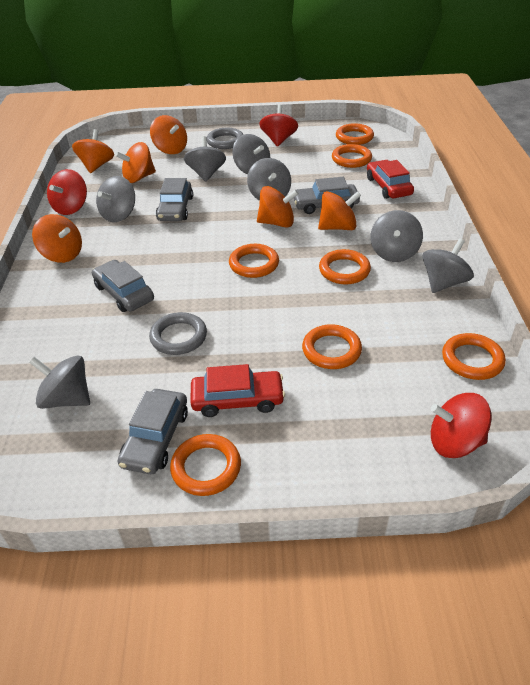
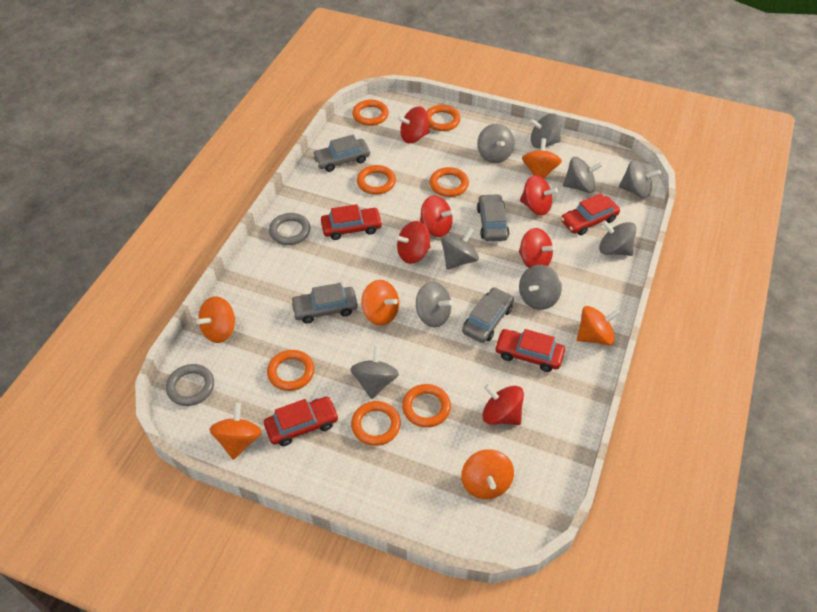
grey spinning top: [29,356,90,409] [96,176,135,222] [184,136,226,182] [232,134,270,175] [247,158,291,201] [370,210,423,262] [422,238,474,293] = 7 -> [350,346,399,399] [416,282,453,327] [441,227,479,270] [477,124,514,163] [519,265,562,310] [530,114,561,148] [563,157,603,193] [599,220,637,256] [619,160,661,198] = 9
red car: [190,364,285,417] [367,160,414,199] = 2 -> [264,397,339,446] [321,204,383,240] [495,329,565,372] [561,193,620,235] = 4
red spinning top: [47,169,87,215] [259,105,298,147] [431,393,492,458] = 3 -> [395,221,431,264] [398,106,430,143] [420,195,455,237] [482,384,524,425] [519,228,556,268] [520,175,558,216] = 6

